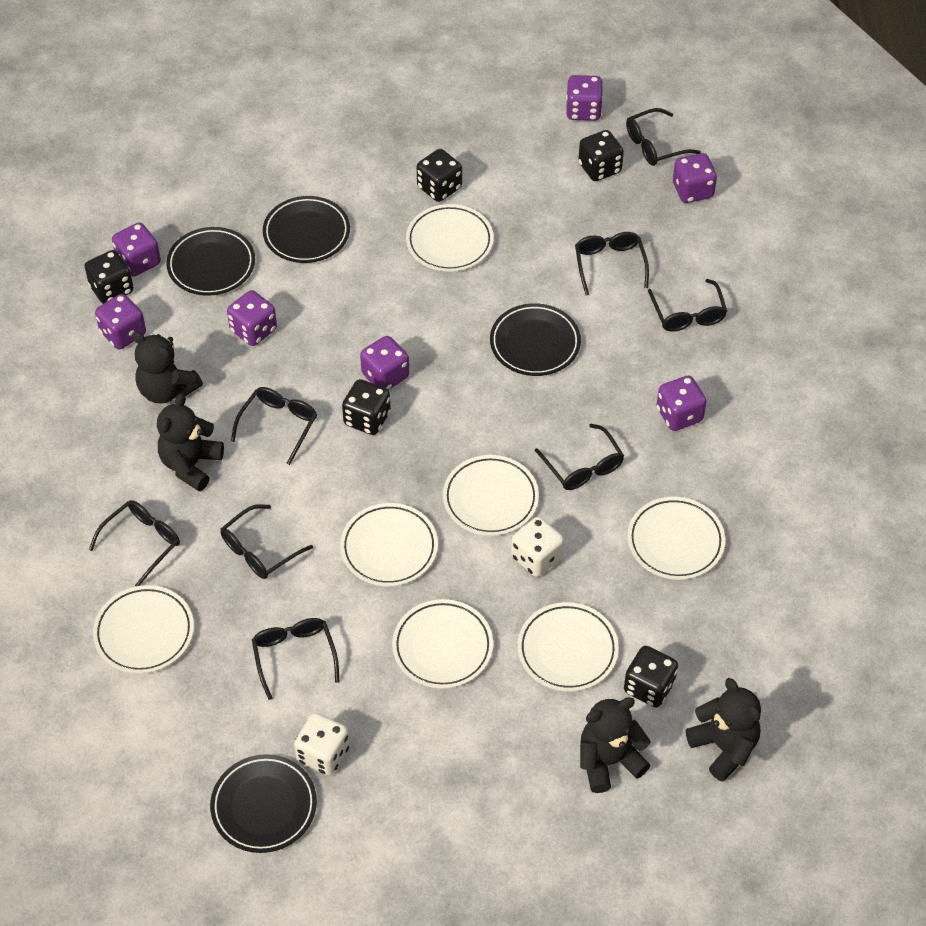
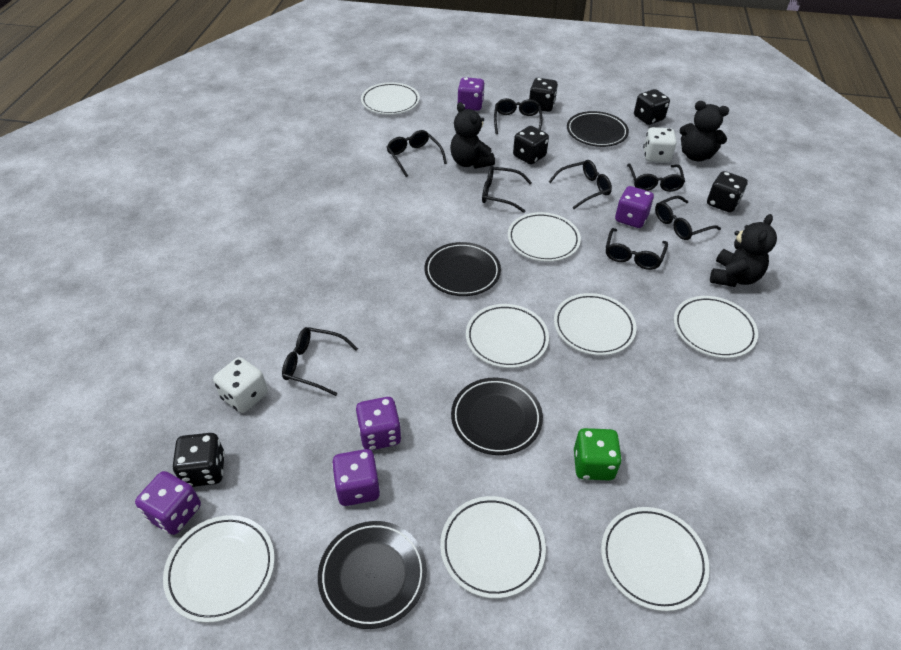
black teddy bear: [132,331,203,404] [157,393,224,491] [580,697,651,793] [686,678,761,782] = 4 -> [450,102,495,169] [679,101,729,161] [710,214,777,287] = 3
green dice: none = 0 -> [574,428,622,481] = 1
purple dice: [95,294,146,350] [112,222,161,277] [227,290,277,346] [360,336,409,390] [566,75,603,121] [657,376,706,431] [673,153,717,203] = 7 -> [135,471,201,535] [332,449,380,506] [356,397,402,450] [458,77,485,111] [615,186,654,228] = 5
white plate: [93,585,194,674] [340,503,438,586] [392,599,493,689] [406,204,494,272] [443,455,539,536] [518,602,619,692] [628,497,725,580] = 7 -> [163,515,275,623] [361,82,420,115] [440,496,546,598] [466,304,549,368] [508,212,581,262] [554,293,637,355] [601,507,710,611] [674,296,758,358] = 8

